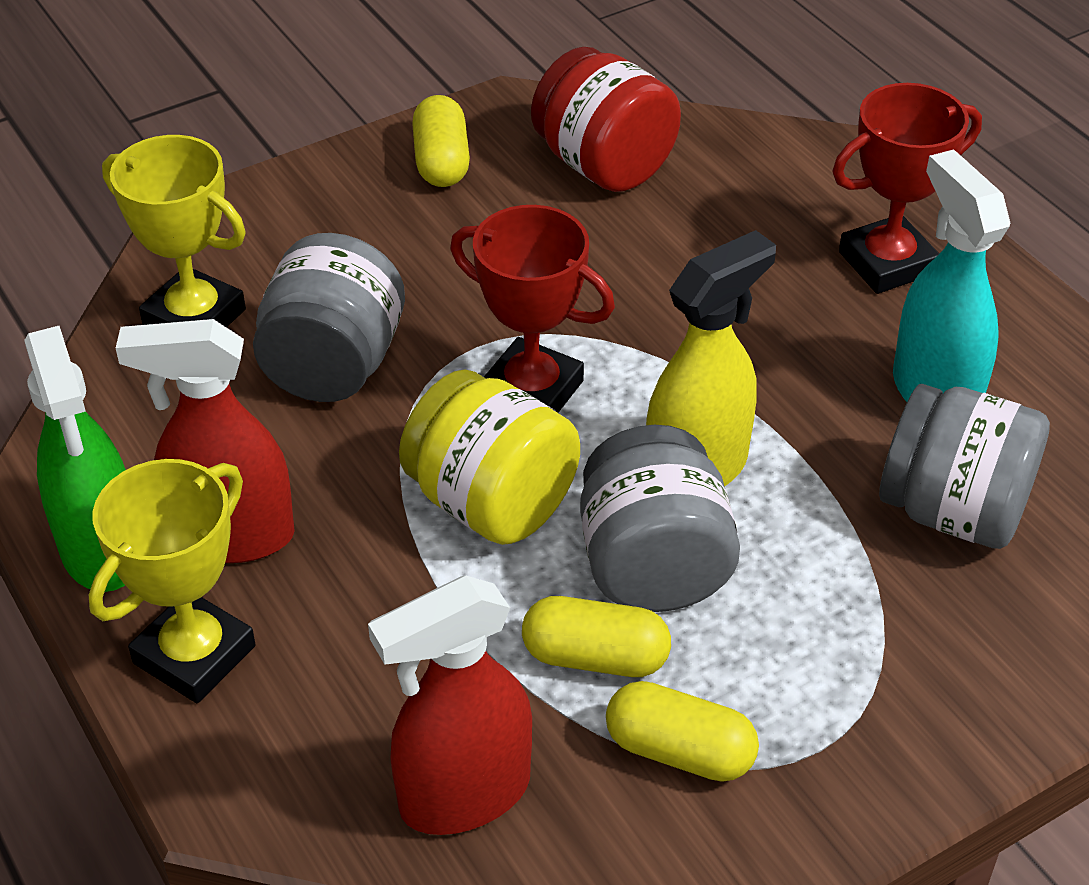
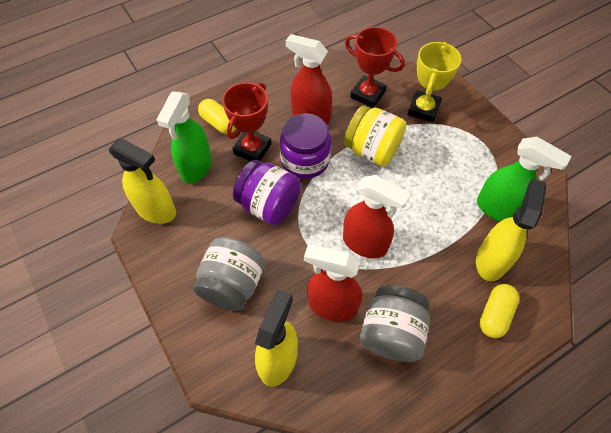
green spray bottle: [24,326,126,592] = 1 -> [156,92,212,184] [477,137,572,222] = 2
grey jar: [253,233,405,402] [580,425,740,612] [879,384,1050,549] = 3 -> [193,237,265,311] [360,285,430,362] = 2
purple jar: none = 0 -> [233,160,301,226] [280,113,331,179] = 2
red jar: [531,47,681,192] = 1 -> none = 0
red spray bottle: [116,319,295,563] [368,576,532,835] = 2 -> [286,34,332,124] [304,244,362,322] [343,175,411,258] = 3
turquoise spray bottle: [893,149,1010,402] = 1 -> none = 0
yellow capsule: [412,95,470,187] [522,596,671,677] [606,681,759,782] = 3 -> [198,99,236,134] [479,284,520,338] = 2
yellow spray bottle: [646,230,776,486] = 1 -> [109,138,176,224] [255,289,298,387] [476,179,546,281] = 3
yellow trophy: [89,459,256,703] [102,135,246,327] = 2 -> [407,42,461,123] = 1

